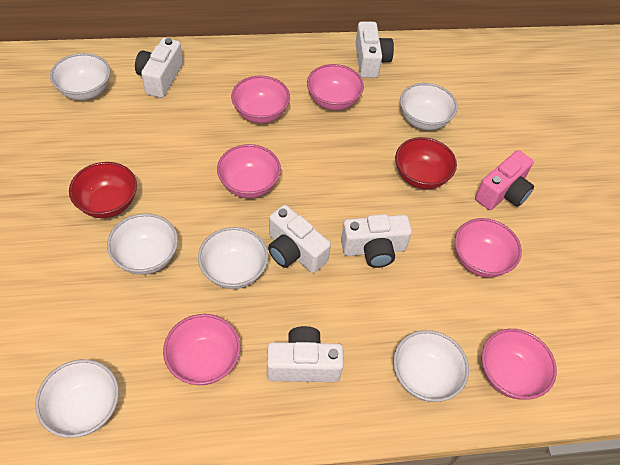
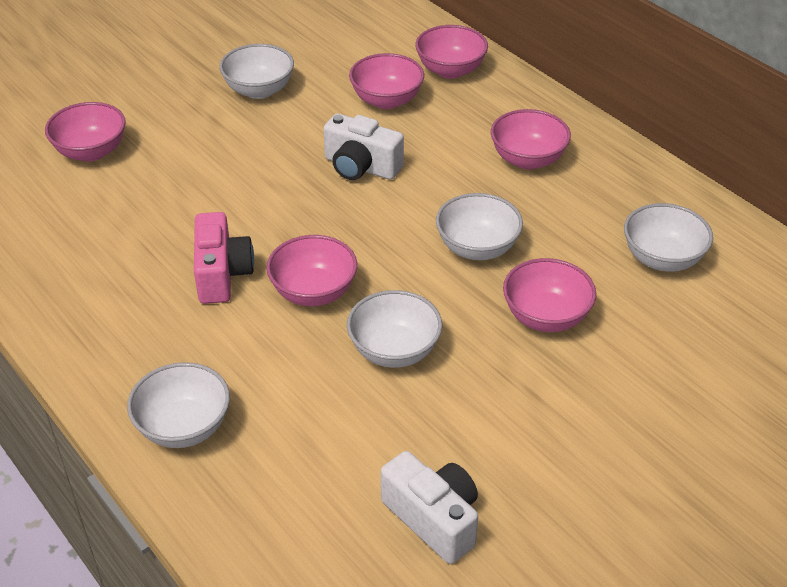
red bowl: [69,162,137,218] [395,137,457,189] = 2 -> none = 0
white bowl: [35,359,119,438] [50,53,110,100] [107,213,178,275] [198,227,268,289] [393,330,469,402] [400,83,457,130] = 6 -> [127,362,230,448] [219,44,294,99] [347,290,442,368] [436,193,523,260] [624,203,713,272] = 5
white camera: [135,38,183,98] [267,326,344,382] [268,205,331,273] [341,214,412,268] [355,21,394,78] = 5 -> [323,113,404,180] [381,451,478,564] = 2

